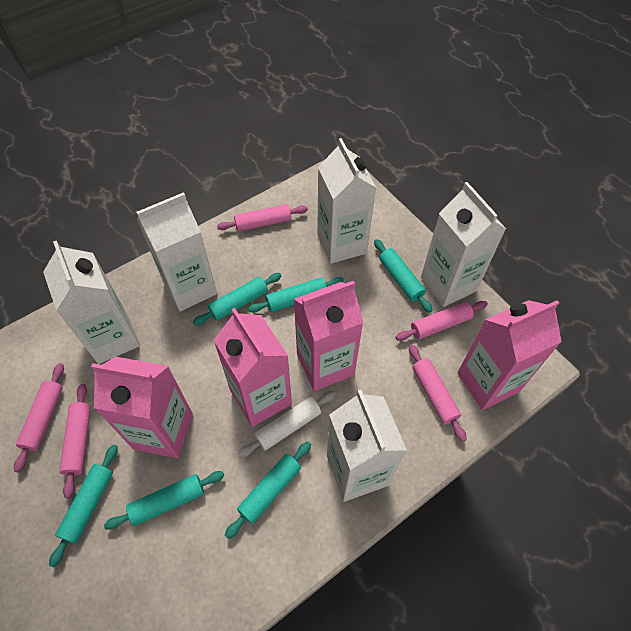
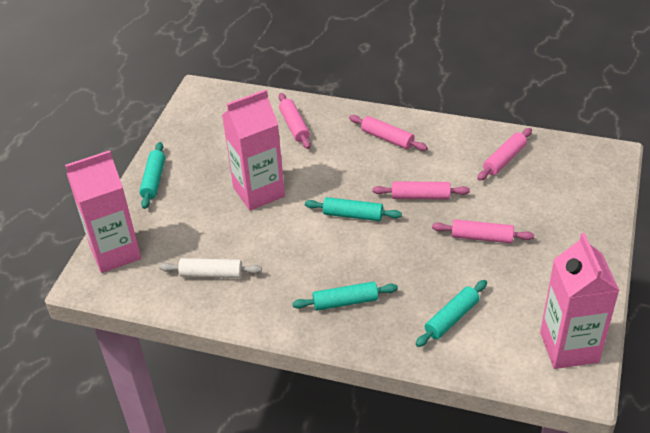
pink carton: [91,356,193,458] [214,308,292,427] [294,281,363,391] [457,300,562,410] = 4 -> [65,150,141,273] [222,90,285,211] [540,233,620,369] = 3
turquoise rolling pin: [49,445,118,567] [104,471,224,530] [193,273,281,325] [225,442,311,539] [248,277,344,313] [374,239,432,313] = 6 -> [139,142,165,209] [292,282,398,311] [305,197,402,221] [416,280,487,347] = 4
white carton: [43,241,140,364] [136,192,217,311] [317,138,376,264] [327,390,407,502] [421,182,506,307] = 5 -> none = 0

